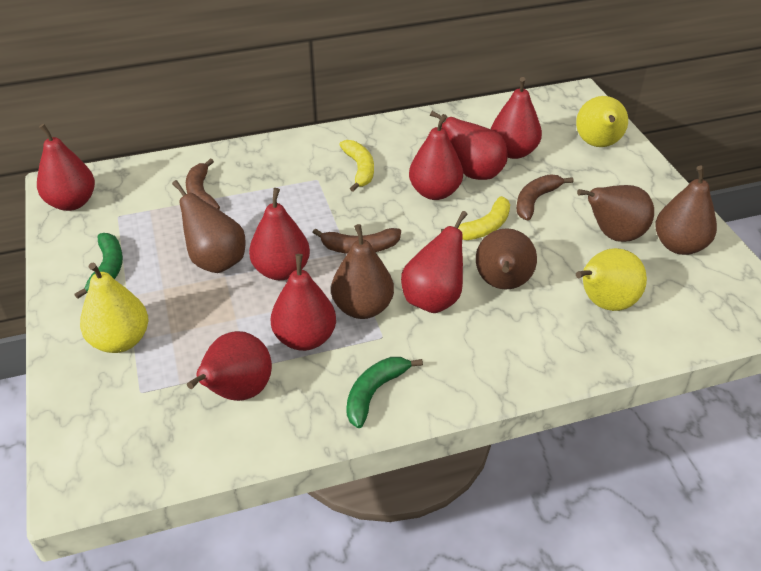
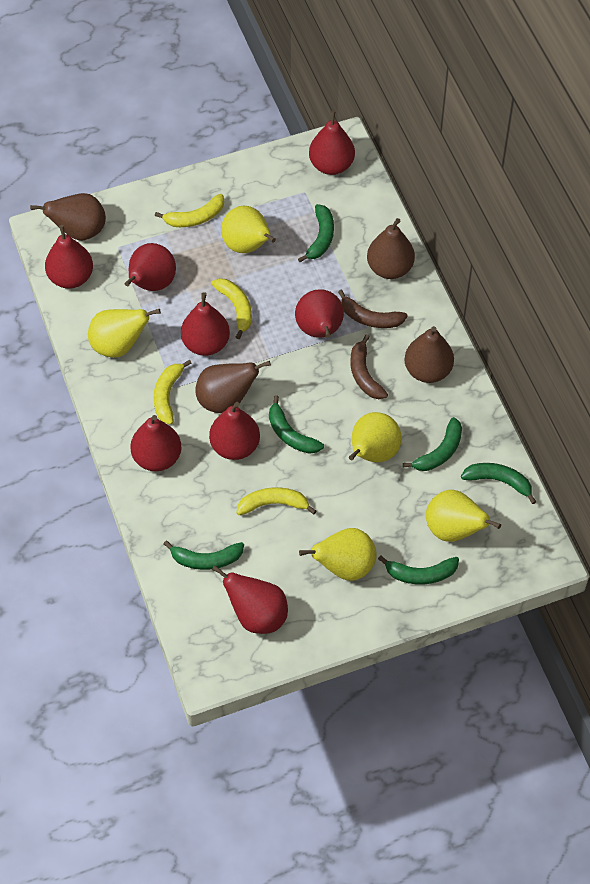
brown banana: [186,158,220,209] [313,228,401,254] [516,174,573,220] = 3 -> [338,290,408,328] [350,334,388,399] = 2
brown pear: [172,180,246,273] [331,224,394,319] [476,228,537,290] [577,185,654,242] [655,166,717,255] = 5 -> [30,193,106,241] [196,361,271,413] [367,218,415,279] [404,326,454,383] = 4
green banana: [74,233,123,299] [346,357,423,428] = 2 -> [164,541,244,570] [269,395,324,454] [298,204,334,262] [378,555,459,584] [403,417,462,471] [461,463,536,504] = 6
yellow banana: [339,140,374,192] [441,196,510,240] = 2 -> [154,359,191,425] [155,194,224,227] [211,278,252,339] [237,487,316,515] = 4
yellow pear: [80,263,148,353] [576,96,628,147] [576,248,647,311] = 3 -> [88,309,161,358] [221,206,276,253] [299,528,377,581] [349,412,402,462] [426,490,501,542] = 5

